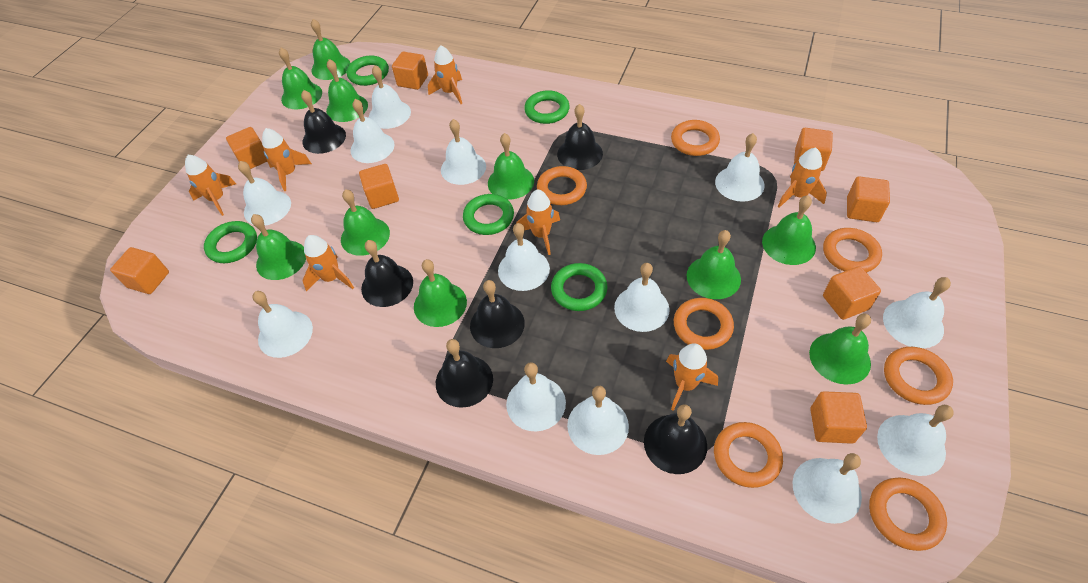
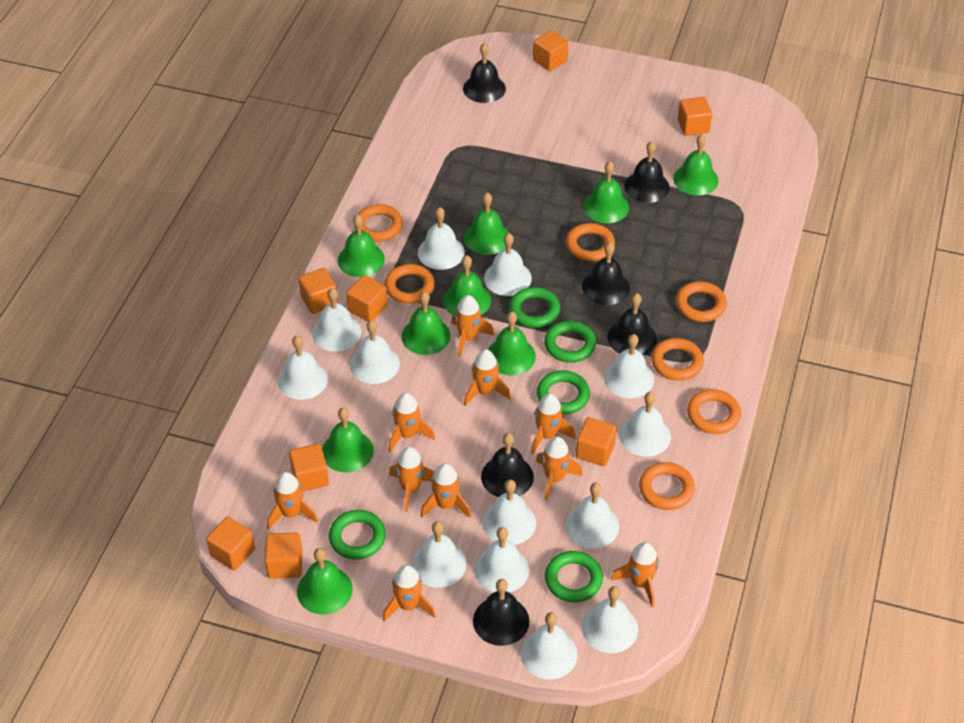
green bell: [251,214,306,280] [279,48,322,109] [311,19,351,80] [326,59,368,122] [341,189,390,256] [414,259,467,327] [488,133,534,200] [686,230,741,299] [762,195,816,265] [809,313,871,385] = 10 -> [297,548,353,615] [322,407,374,472] [338,214,385,277] [401,291,451,355] [443,255,491,315] [464,192,509,255] [488,312,536,376] [583,161,629,223] [673,134,719,196] = 9
orange rocket: [185,155,236,216] [262,128,312,191] [302,235,354,291] [428,45,462,104] [516,189,560,255] [666,343,718,411] [778,148,827,208] = 7 -> [267,472,318,530] [383,565,436,621] [388,393,435,452] [389,447,435,512] [421,463,471,518] [451,295,495,357] [464,349,511,406] [531,393,575,454] [536,437,583,501] [611,542,659,607] = 10

